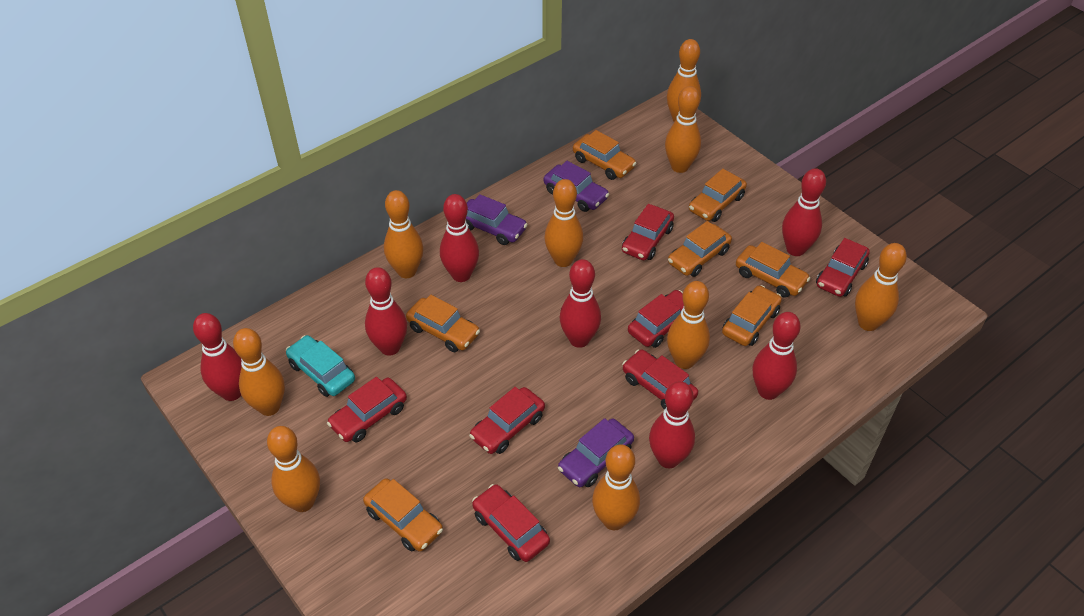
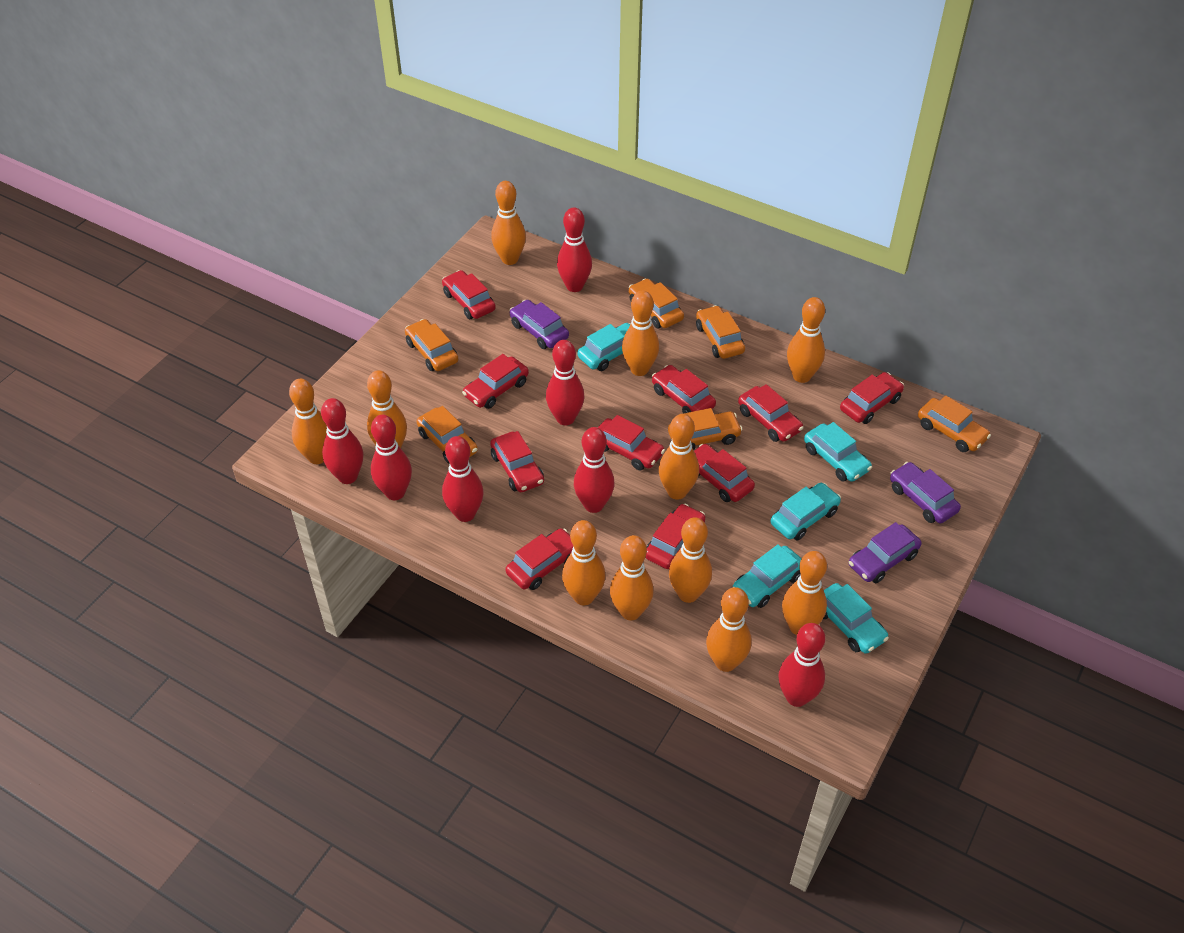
orange bowling pin: [233,328,285,416] [267,426,320,512] [384,190,423,278] [544,179,583,267] [592,444,640,530] [665,86,701,173] [667,39,701,122] [667,281,710,369] [855,243,907,331] = 9 -> [289,379,327,464] [367,370,407,448] [491,181,526,265] [562,520,606,605] [610,535,654,620] [622,291,659,376] [659,414,699,500] [669,517,712,603] [706,587,752,672] [782,551,827,635] [787,297,825,383] = 11
orange car: [363,479,443,552] [406,295,480,352] [573,130,636,180] [668,221,732,277] [689,169,747,222] [722,285,782,346] [736,242,810,298] = 7 -> [405,319,458,371] [417,406,478,464] [629,278,684,328] [668,408,743,450] [696,305,745,359] [918,396,991,452] = 6
red car: [327,377,407,443] [469,387,545,454] [472,484,550,562] [622,204,674,260] [622,349,698,410] [628,290,684,348] [816,238,870,297] = 7 -> [442,270,496,319] [462,354,529,409] [490,431,544,492] [505,528,573,590] [598,415,665,470] [645,504,705,569] [652,365,716,414] [694,444,755,502] [738,384,804,442] [840,372,904,424] = 10
turquoise car: [286,335,355,397] = 1 -> [578,323,631,371] [732,544,802,608] [770,483,841,540] [804,422,872,482] [823,583,889,654] = 5

